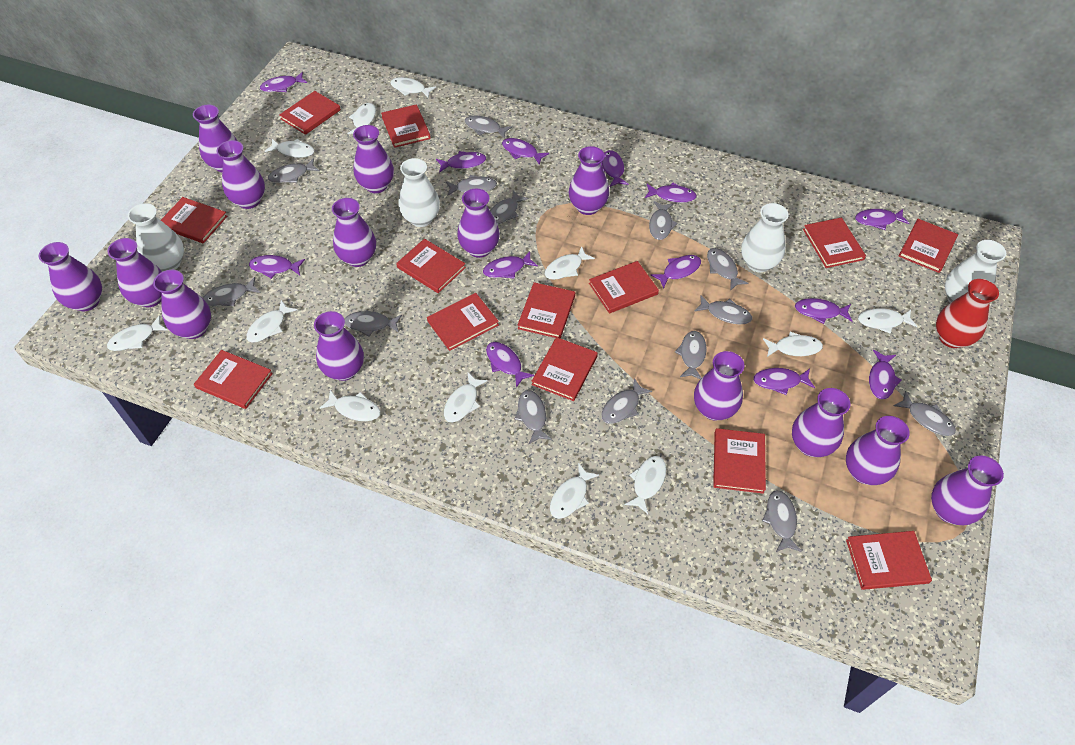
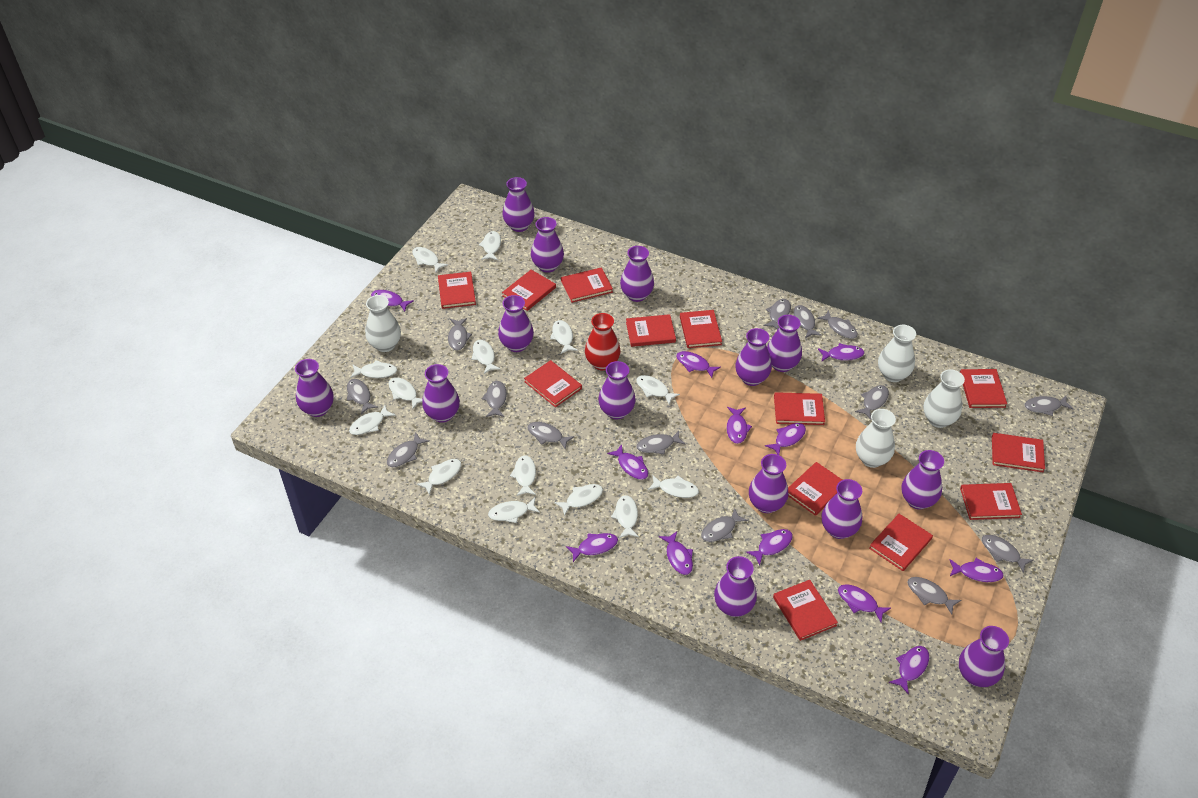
purple fish: [249,255,305,279] [260,72,307,92] [436,151,486,173] [483,251,538,279] [486,342,534,388] [502,138,549,165] [601,150,629,187] [645,182,697,203] [651,255,701,289] [753,368,815,395] [795,298,852,324] [855,209,909,230] [869,350,902,399] = 13 -> [371,290,414,311] [566,533,618,562] [607,444,648,480] [659,531,693,575] [676,351,721,378] [727,407,752,444] [746,529,793,566] [765,423,806,455] [818,343,864,361] [838,584,891,622] [889,646,929,695] [949,558,1004,582] = 12
white fish: [107,315,167,351] [246,300,297,343] [265,139,314,158] [320,390,381,421] [347,103,376,134] [390,77,436,98] [444,373,488,423] [545,246,595,280] [550,463,599,519] [625,456,666,514] [763,332,823,357] [858,308,917,334] = 12 -> [349,405,395,435] [350,360,397,378] [388,377,422,409] [412,247,448,272] [417,459,461,495] [471,340,501,374] [479,231,501,260] [488,498,540,523] [510,455,536,496] [550,320,578,354] [554,484,603,516] [611,495,639,538] [636,375,680,404] [648,475,699,498] = 14

